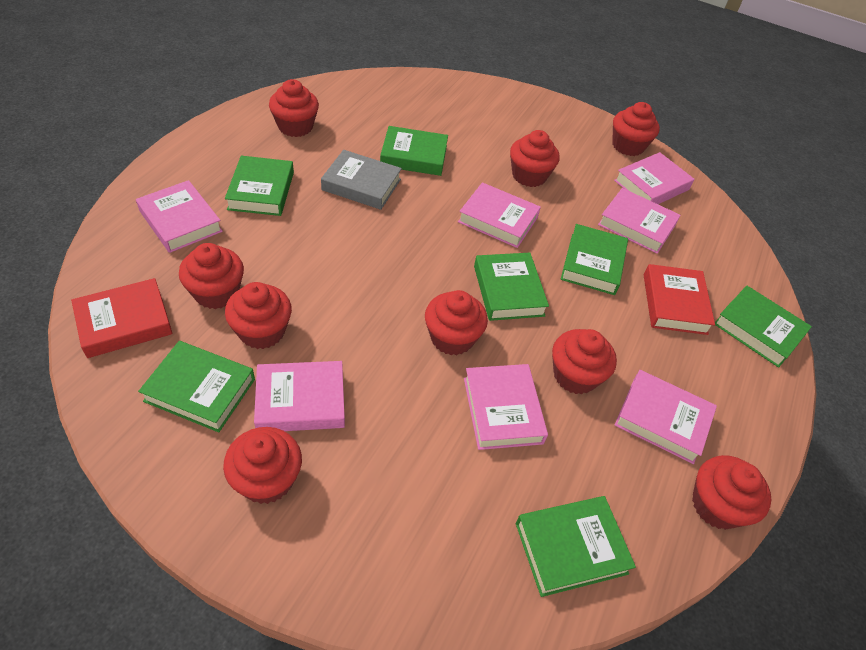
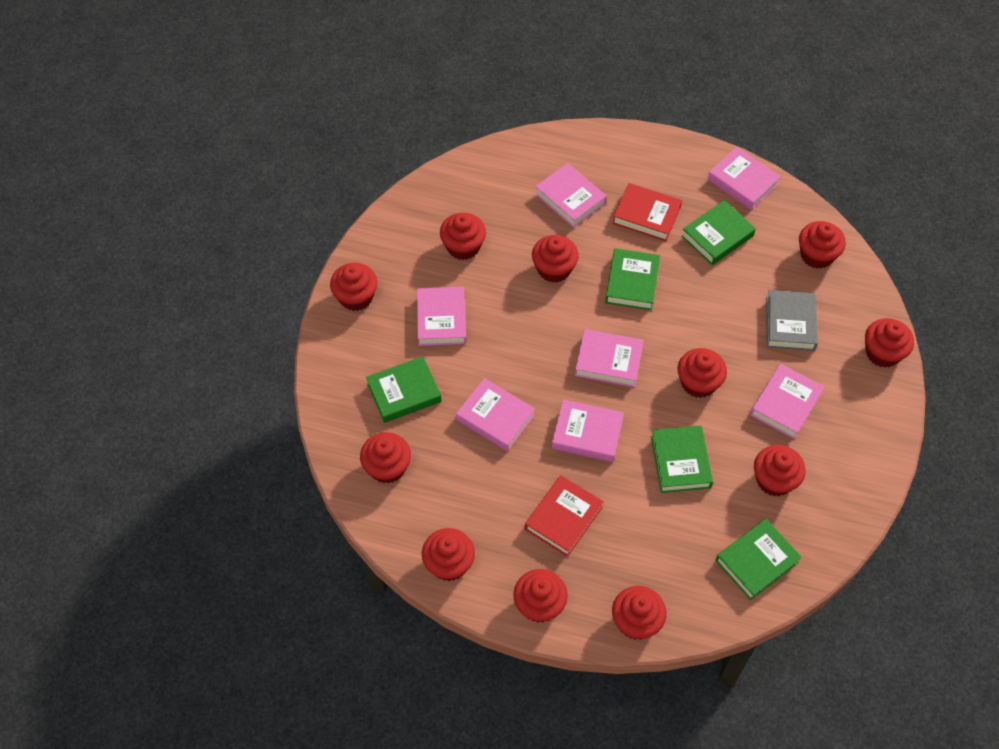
green book: [138,341,255,432] [225,156,294,216] [380,126,448,176] [474,253,549,321] [516,496,636,597] [561,224,628,295] [715,286,812,368] = 7 -> [366,356,442,423] [605,248,660,310] [651,426,713,493] [681,200,756,265] [715,519,802,600] = 5
red cupcake: [179,243,244,309] [223,427,302,504] [225,282,292,349] [269,79,319,137] [425,290,488,355] [510,130,560,187] [552,329,617,394] [612,102,660,156] [692,455,771,530] = 9 -> [330,263,378,311] [360,432,411,484] [422,528,475,581] [440,213,486,260] [513,569,568,623] [532,235,579,283] [612,586,666,640] [678,348,727,398] [754,445,806,496] [799,221,846,269] [865,318,914,368] = 11

